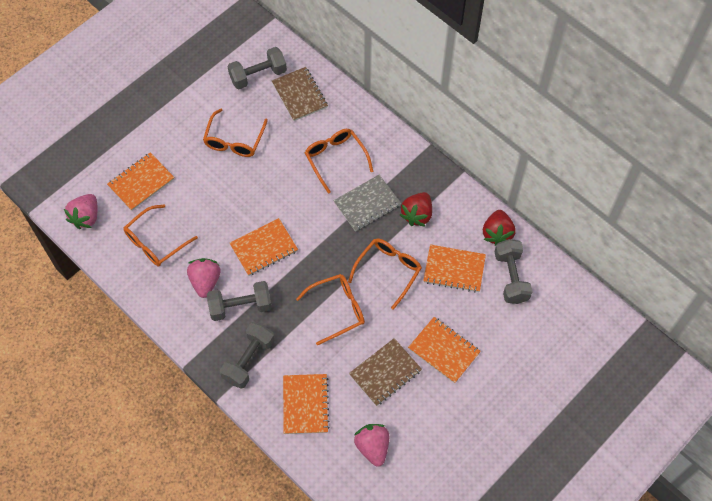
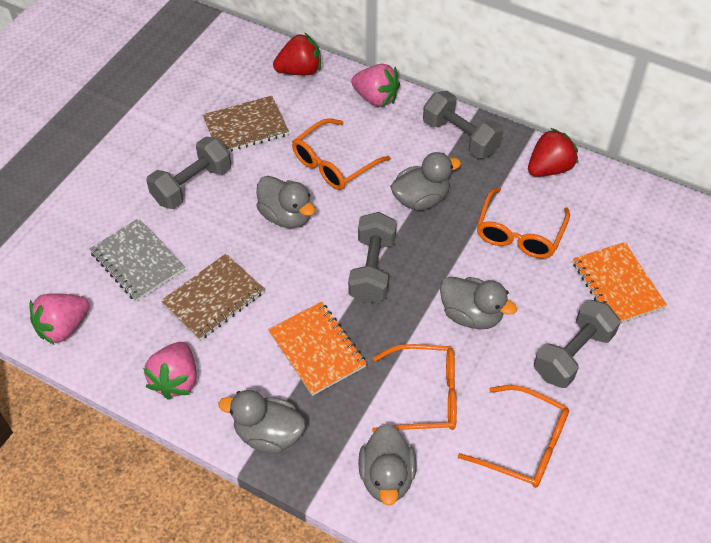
grey duck: none = 0 -> [219,390,306,454] [256,176,315,228] [358,424,416,506] [390,152,461,210] [440,277,517,329] = 5
orange glasses: [124,205,198,266] [203,108,268,157] [296,274,365,346] [305,129,374,194] [348,238,422,310] = 5 -> [292,118,390,190] [372,344,457,433] [458,385,569,488] [477,187,570,258] = 4
orange notebook: [107,152,175,211] [230,218,298,276] [283,374,330,434] [408,317,481,383] [423,244,486,292] = 5 -> [268,302,367,396] [573,242,667,323] = 2

